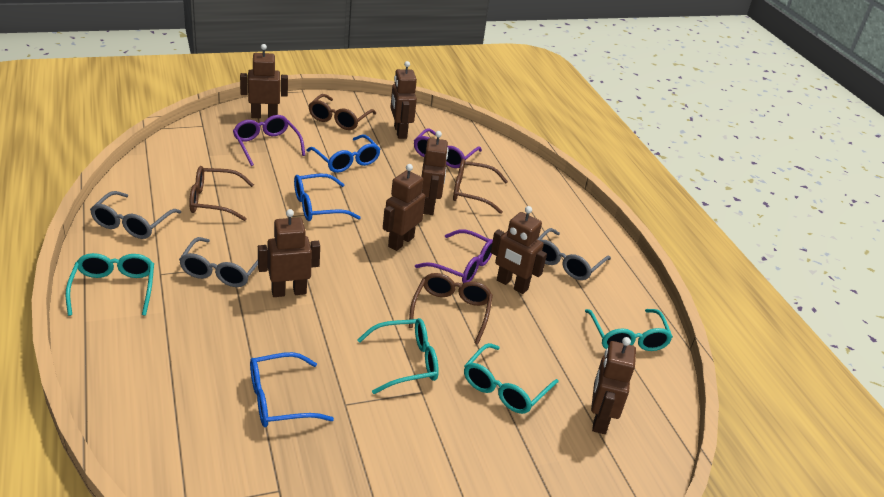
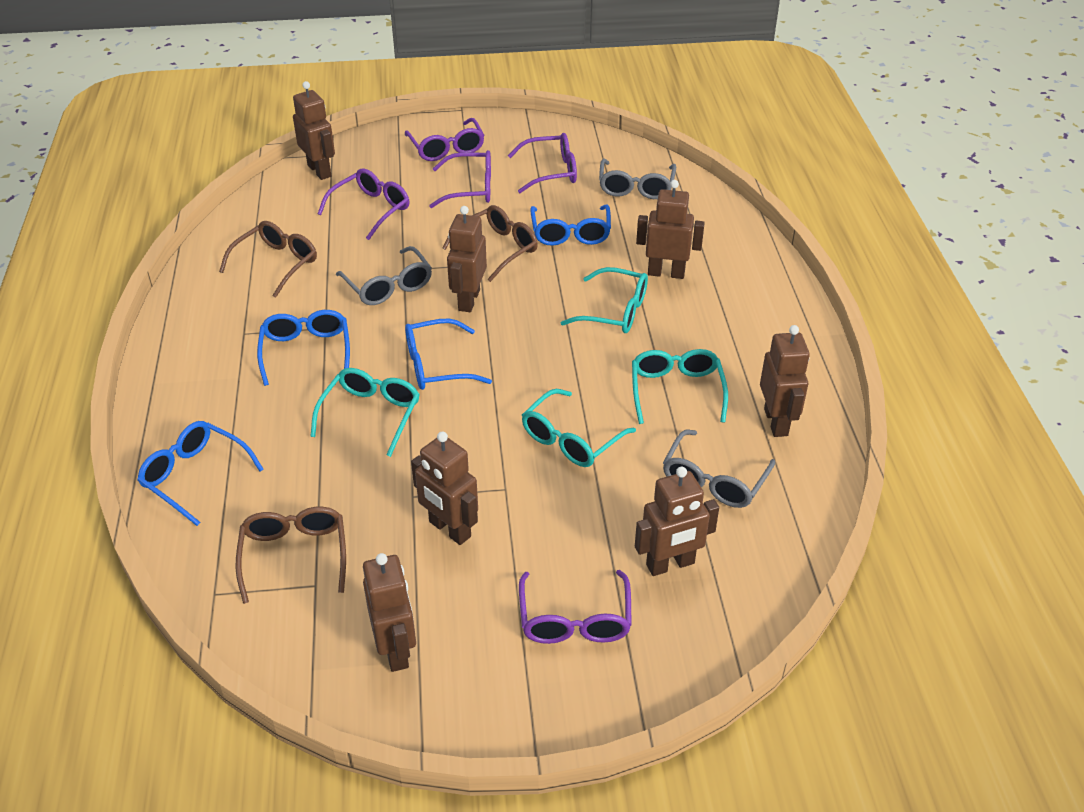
blue glasses: [250,352,334,427] [294,174,361,221] [306,135,381,173] = 3 -> [137,421,264,526] [257,310,350,386] [405,319,492,390] [530,205,611,246] = 4
brown glasses: [189,166,254,221] [309,94,376,130] [409,273,493,344] [453,159,508,214] = 4 -> [219,221,317,298] [236,507,346,604] [443,205,538,282] = 3
purple glasses: [233,115,305,166] [414,128,482,168] [415,229,493,283] = 3 -> [318,169,409,240] [405,118,485,161] [429,150,491,208] [508,133,577,193] [519,570,632,644] = 5

